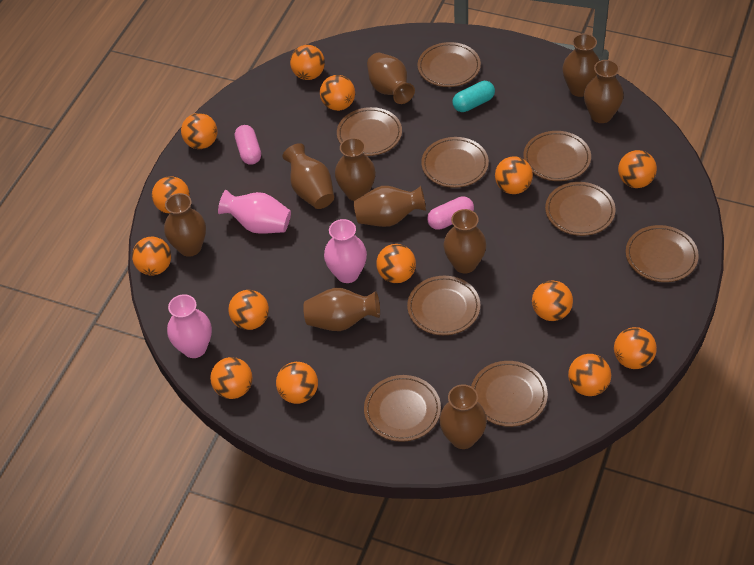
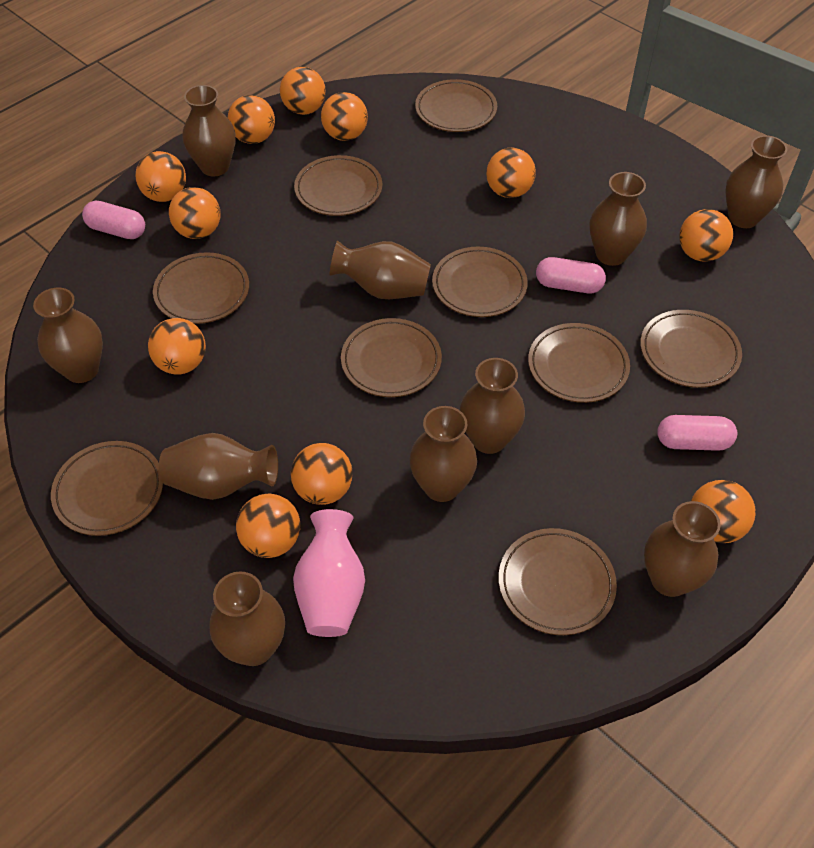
orange ball: [132,237,171,276] [152,176,190,214] [181,113,218,149] [210,357,253,399] [228,290,269,330] [276,362,318,404] [290,45,325,80] [320,75,355,111] [376,244,416,283] [495,156,533,194] [532,280,573,321] [568,354,611,396] [614,327,657,369] [618,150,657,188] = 14 -> [136,151,186,202] [148,318,206,375] [169,187,221,239] [228,95,275,144] [236,494,300,558] [280,67,326,115] [291,443,353,505] [321,92,368,141] [486,148,536,198] [679,209,733,262] [691,480,756,543] = 11
pink capsule: [235,125,261,165] [427,196,474,230] = 2 -> [82,201,145,239] [536,257,606,293] [657,415,737,451] = 3
pink vase: [167,294,212,358] [218,190,291,234] [324,219,367,283] = 3 -> [293,509,365,637] = 1
turquoise capsule: [452,81,495,112] = 1 -> none = 0

